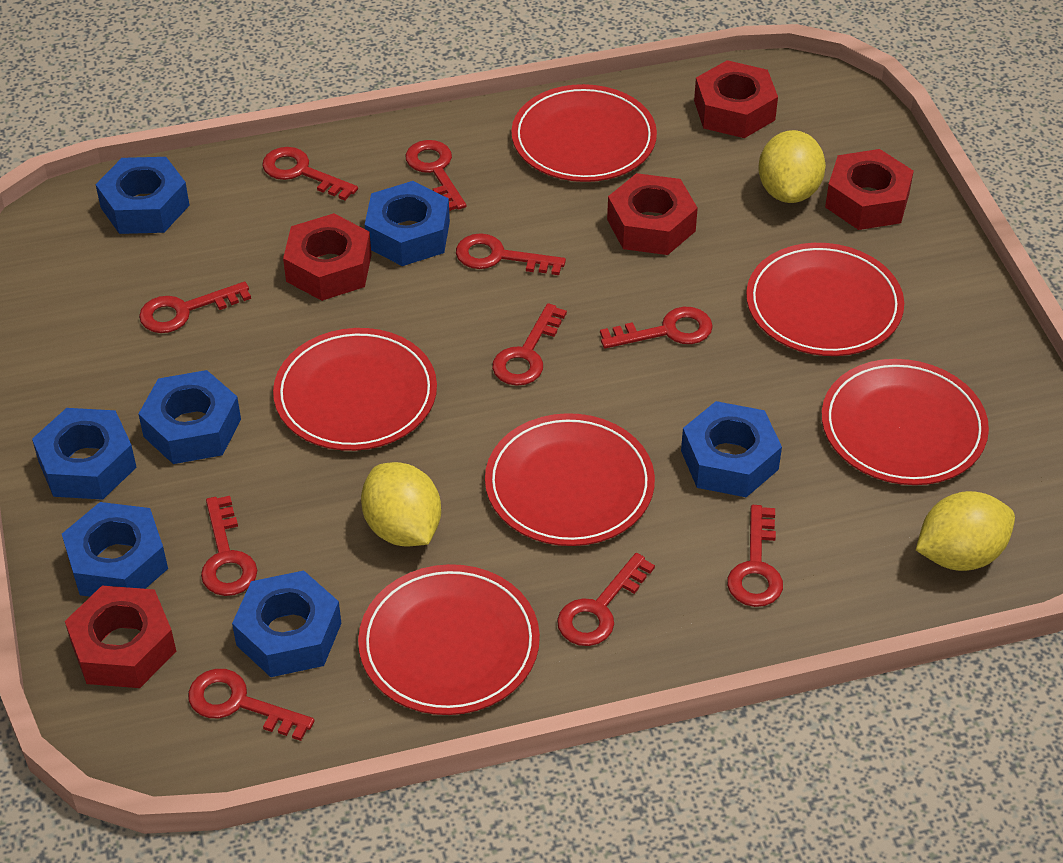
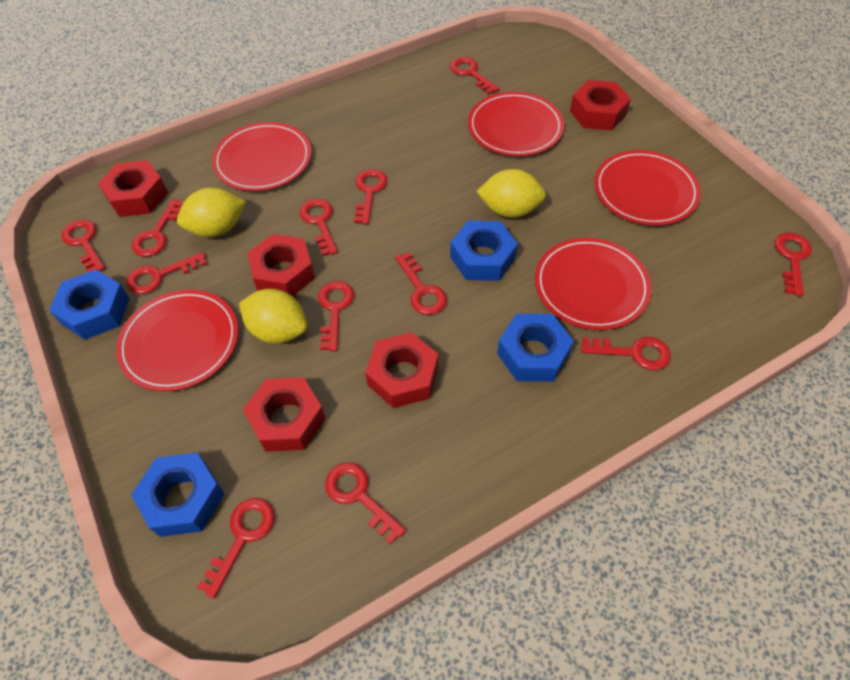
blue nut: [32,408,137,500] [62,502,168,597] [96,157,190,234] [138,370,241,464] [232,571,341,677] [365,181,450,266] [681,401,782,497] = 7 -> [49,270,130,340] [131,453,224,537] [450,221,518,281] [497,314,574,382] = 4
red key: [139,282,251,333] [188,669,315,741] [201,496,257,596] [262,147,358,201] [406,140,466,211] [456,233,566,275] [492,303,567,386] [557,553,655,646] [600,307,713,349] [727,505,783,607] = 10 -> [62,220,105,272] [126,252,207,294] [132,199,184,257] [197,498,275,599] [300,199,338,256] [318,281,354,351] [325,463,406,544] [354,169,388,224] [395,252,447,315] [450,57,499,94] [581,337,671,370] [775,233,812,297] = 12
red plate: [273,328,437,451] [358,564,540,715] [485,413,655,546] [511,84,657,182] [746,243,904,356] [822,359,989,485] = 6 -> [116,290,238,391] [212,122,311,191] [468,92,564,156] [535,238,651,330] [594,150,701,226] = 5

